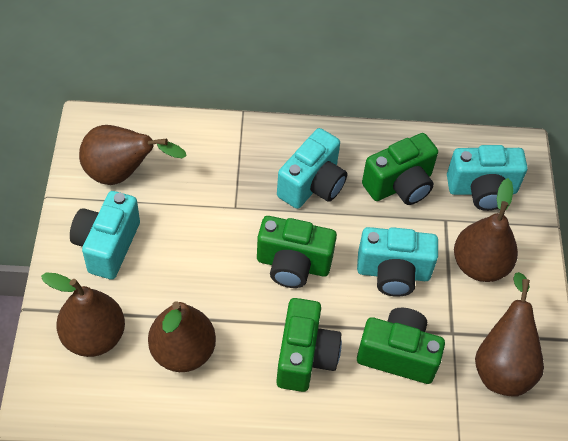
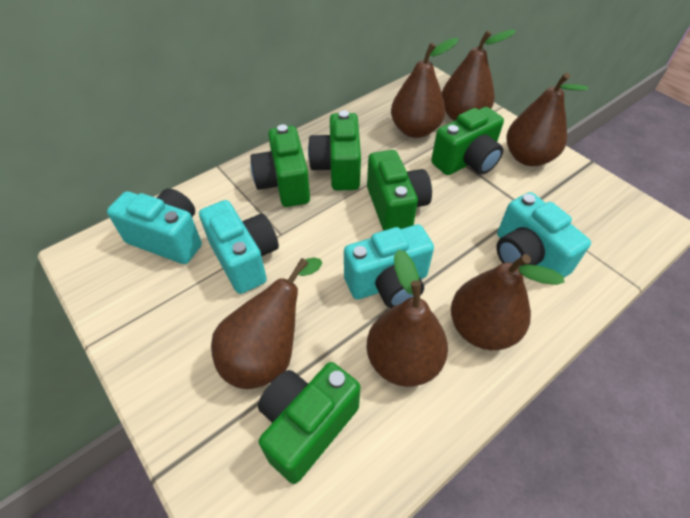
brown pear: [41,272,125,357] [79,125,187,185] [148,301,216,372] [454,178,518,282] [475,272,544,397] = 5 -> [211,258,322,389] [367,250,448,387] [391,38,458,138] [442,30,516,121] [451,254,564,350] [506,73,589,166] = 6
green camera: [257,216,337,288] [276,298,342,392] [357,308,445,384] [362,133,438,205] = 4 -> [250,124,310,207] [258,362,360,484] [308,111,361,190] [367,150,432,231] [431,107,504,175] = 5

